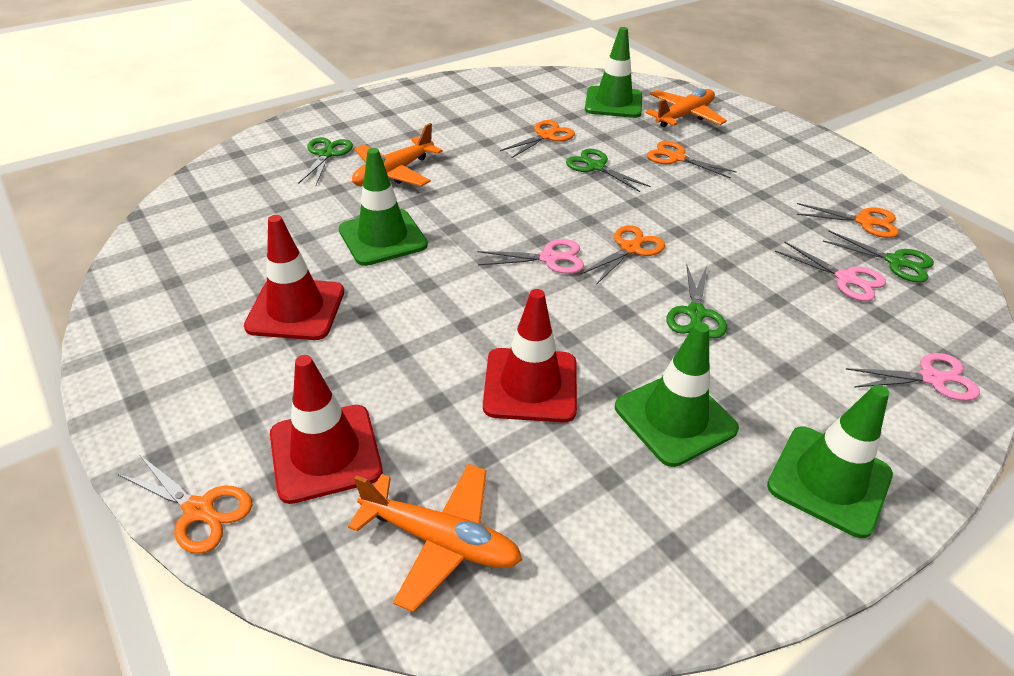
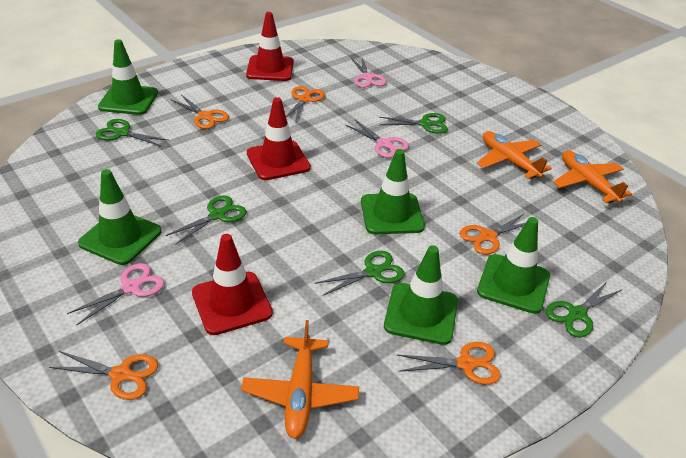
green scissors: [298,137,353,185] [566,149,651,192] [666,264,727,338] [823,231,934,283] = 4 -> [96,119,168,147] [165,196,247,245] [315,251,405,296] [379,113,448,134] [546,282,621,337] = 5
green traffic cone: [339,148,428,266] [585,27,642,118] [615,322,739,467] [767,385,893,538] = 4 -> [78,169,162,265] [98,39,158,115] [361,149,425,234] [384,245,458,345] [477,217,550,314] = 5

